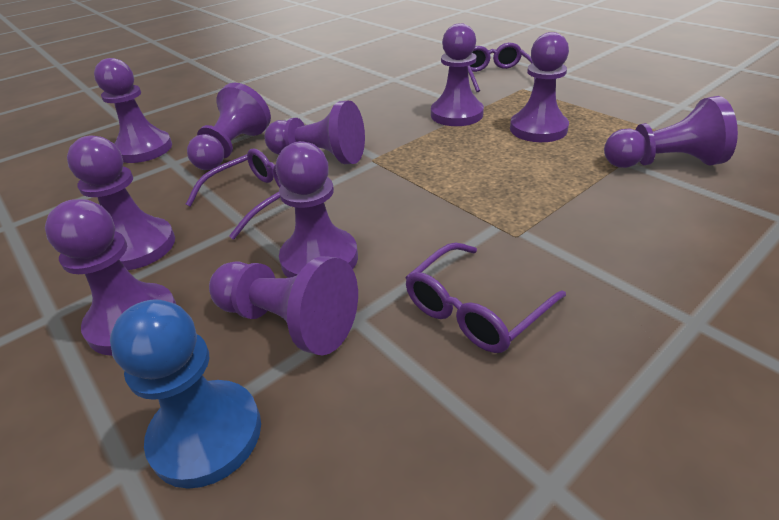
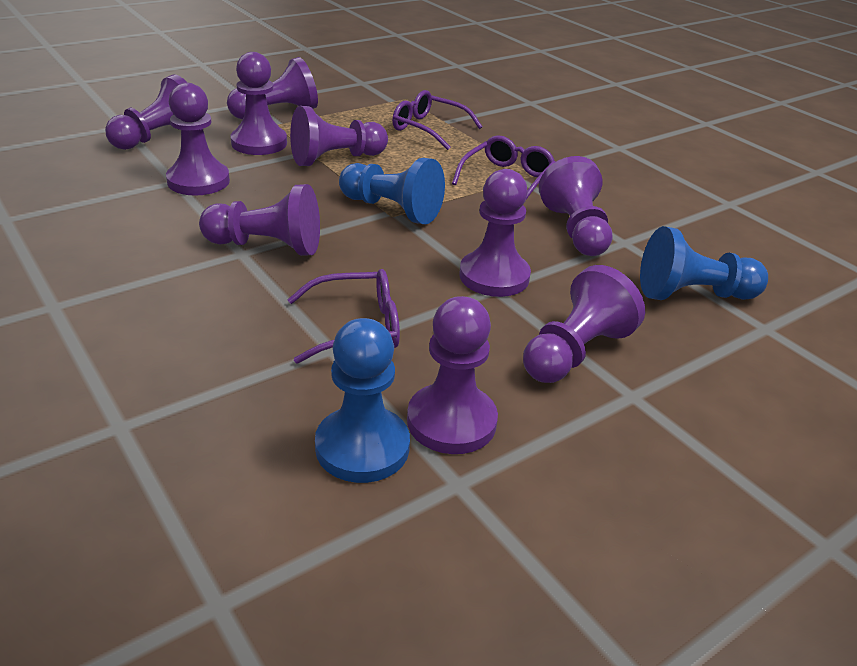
blue pawn: [110,299,261,489] = 1 -> [315,318,410,483] [339,158,445,224] [640,226,768,300] = 3

